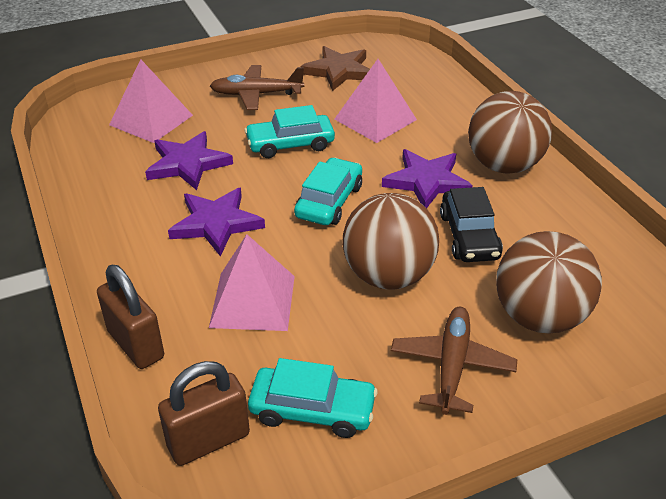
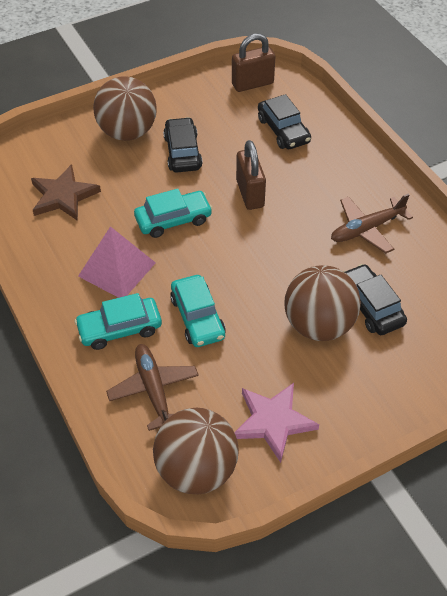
black car: [440,187,503,262] = 1 -> [163,117,203,173] [258,94,311,149] [343,264,407,335] = 3
pink pyramid: [109,59,193,143] [209,234,295,331] [334,59,417,143] = 3 -> [78,226,156,298] = 1
pink star: none = 0 -> [234,383,319,463] = 1
purple star: [145,131,233,190] [168,188,265,256] [382,149,473,208] = 3 -> none = 0

